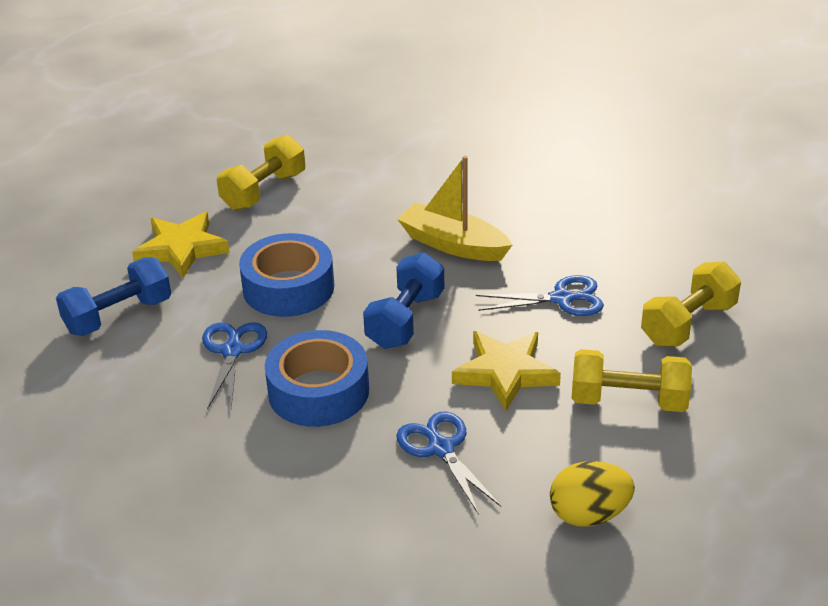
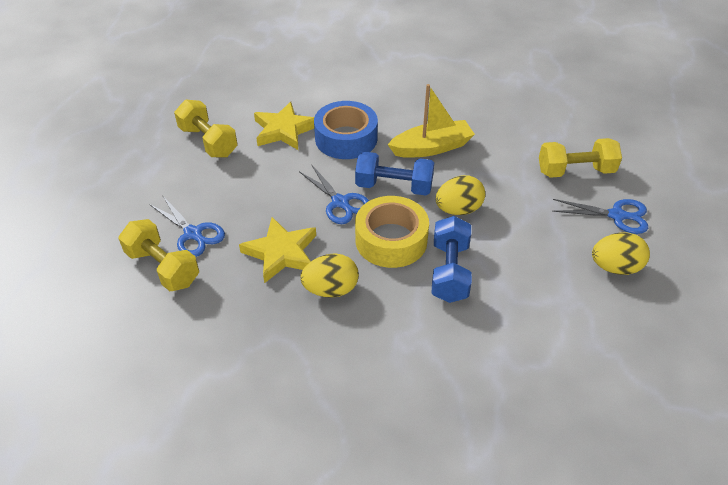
blue tape: [239,233,334,317] [265,330,369,427] = 2 -> [314,101,378,159] = 1
yellow egg: [550,461,635,527] = 1 -> [300,253,359,298] [436,175,485,215] [592,232,650,275] = 3
yellow tape: none = 0 -> [355,196,429,268] = 1

